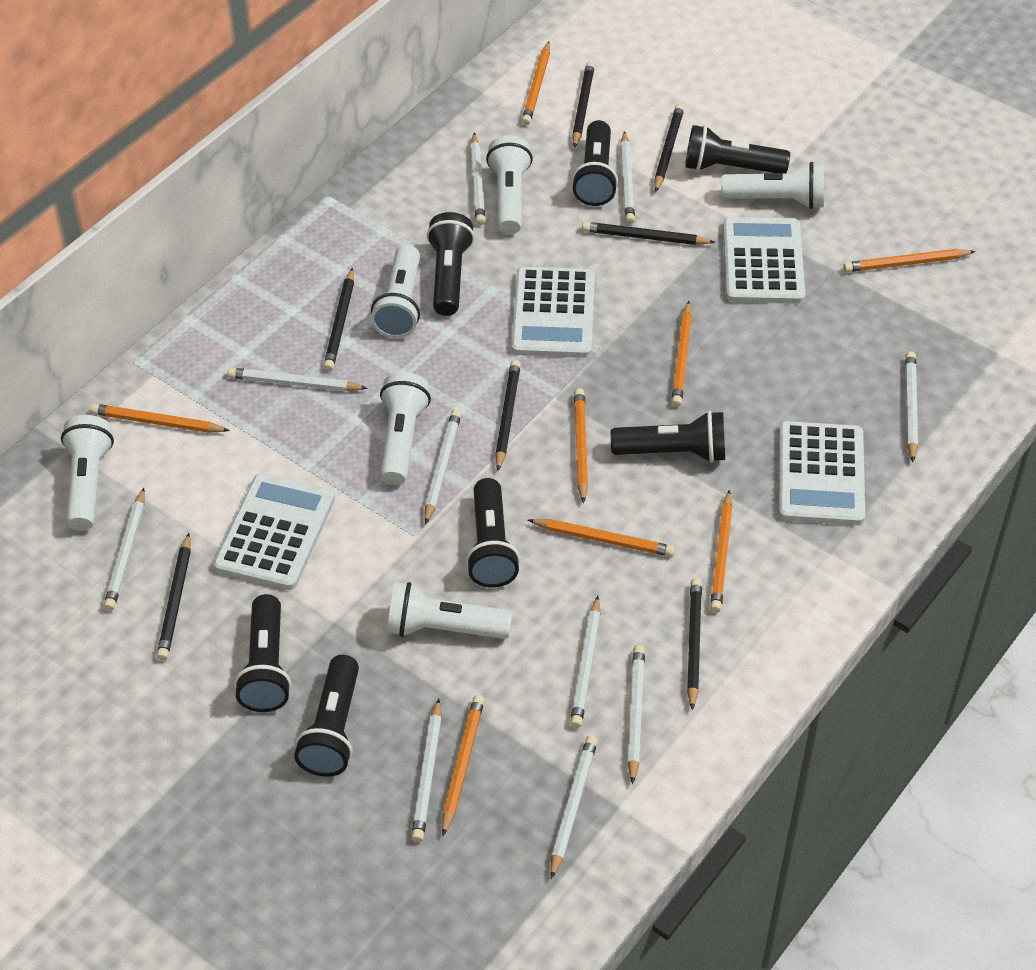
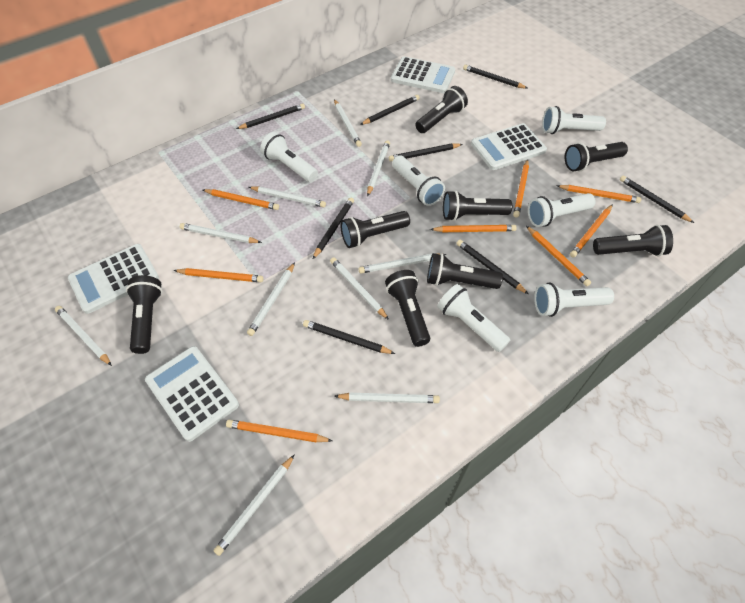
black flashlight: [234,594,291,712] [294,655,359,777] [427,212,475,316] [466,478,520,588] [571,120,618,206] [611,411,725,463] [685,125,790,173] = 7 -> [126,275,162,354] [340,211,410,248] [385,270,430,347] [415,86,468,133] [427,253,503,289] [443,190,512,221] [565,142,628,172] [593,225,673,257] = 8
black pencil: [157,533,191,660] [323,268,354,371] [495,360,521,471] [572,62,595,148] [582,222,716,245] [654,104,684,192] [687,578,702,710] = 7 -> [236,103,305,129] [303,320,395,354] [313,197,354,259] [360,95,420,125] [389,143,463,162] [456,240,528,294] [463,65,527,89] [620,176,694,223] = 8

